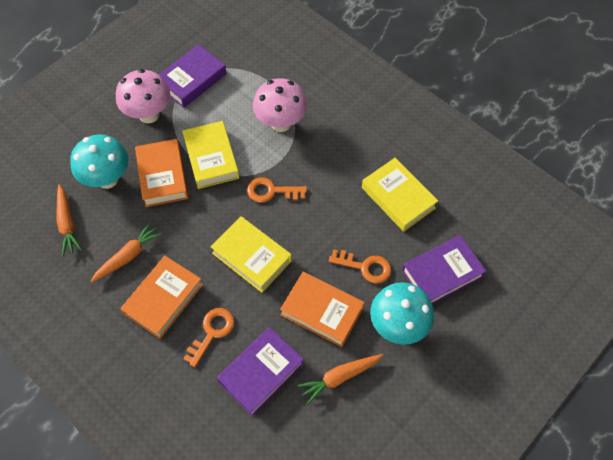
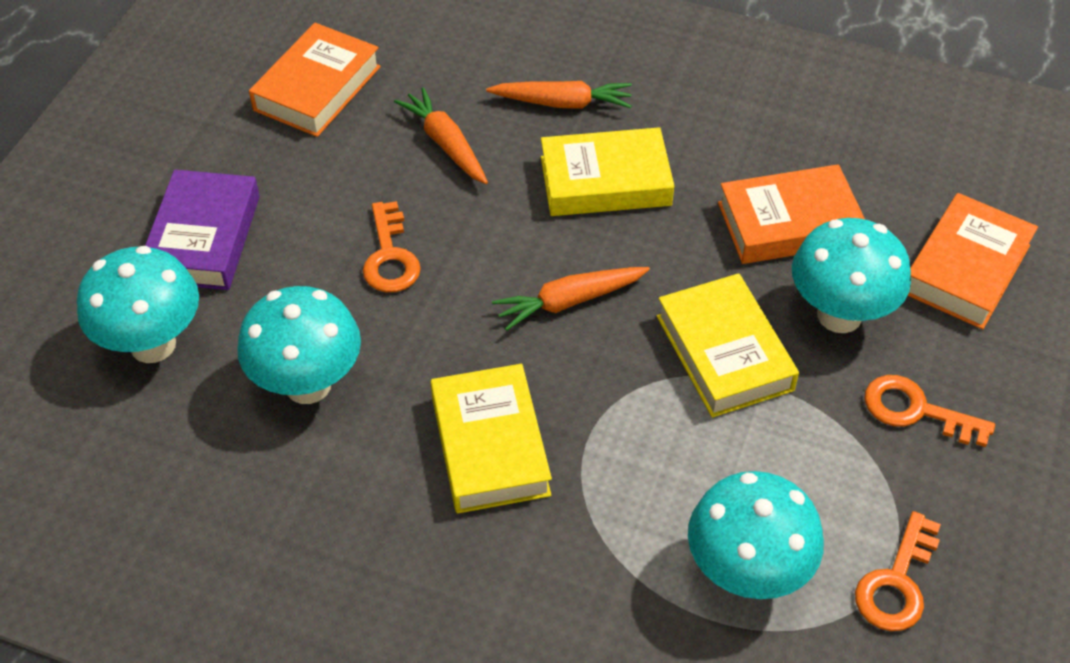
pink mushroom: [116,69,170,123] [253,78,307,132] = 2 -> none = 0
purple book: [159,44,227,108] [217,327,304,416] [402,235,487,304] = 3 -> [145,170,260,290] = 1
turquoise mushroom: [70,134,129,189] [370,282,434,345] = 2 -> [77,246,199,363] [237,286,361,404] [688,471,824,599] [792,218,911,333] = 4

